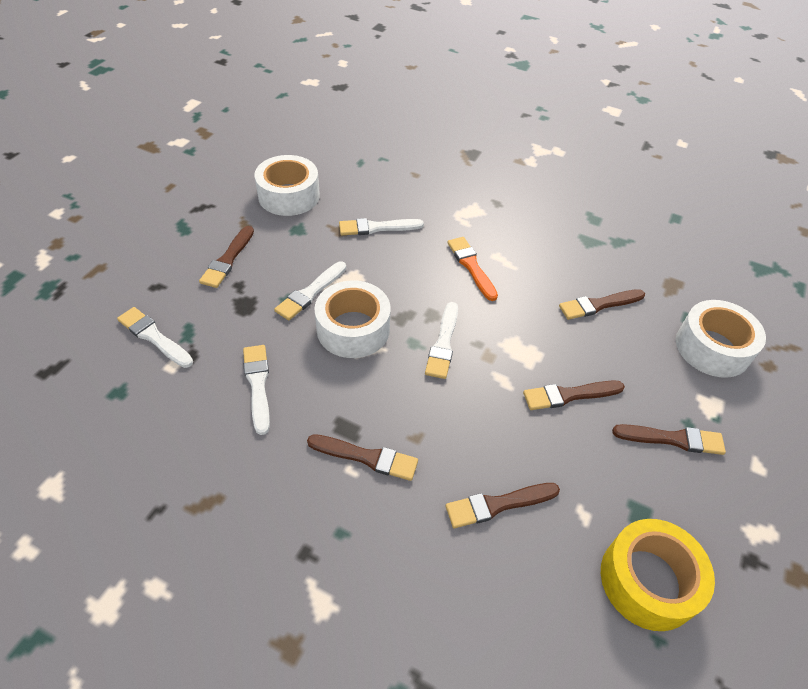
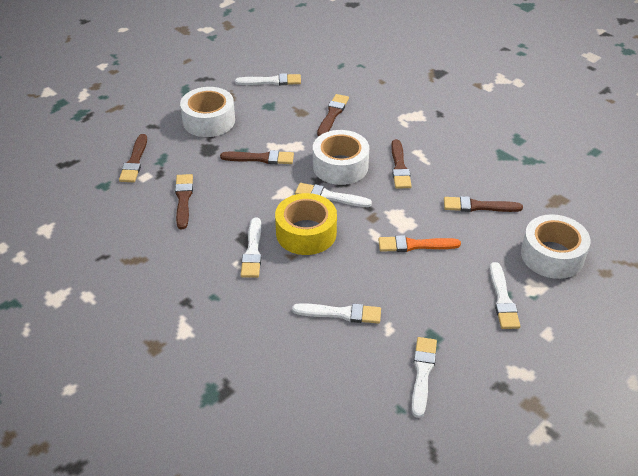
white brush: [117,307,193,368] [243,345,270,435] [274,262,346,320] [339,218,424,235] [425,302,458,379] = 5 -> [235,73,301,85] [241,218,261,278] [292,303,381,324] [295,183,372,207] [412,337,437,418] [490,262,520,329] = 6

